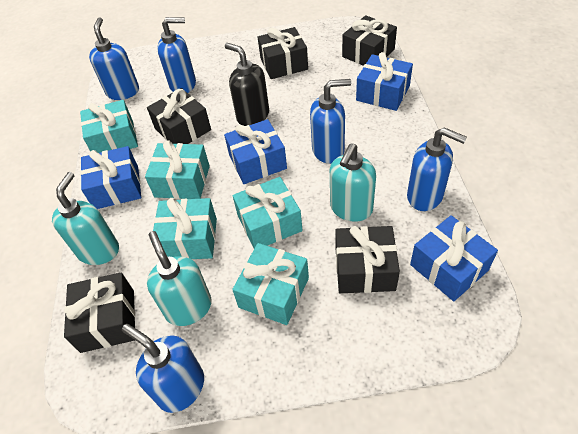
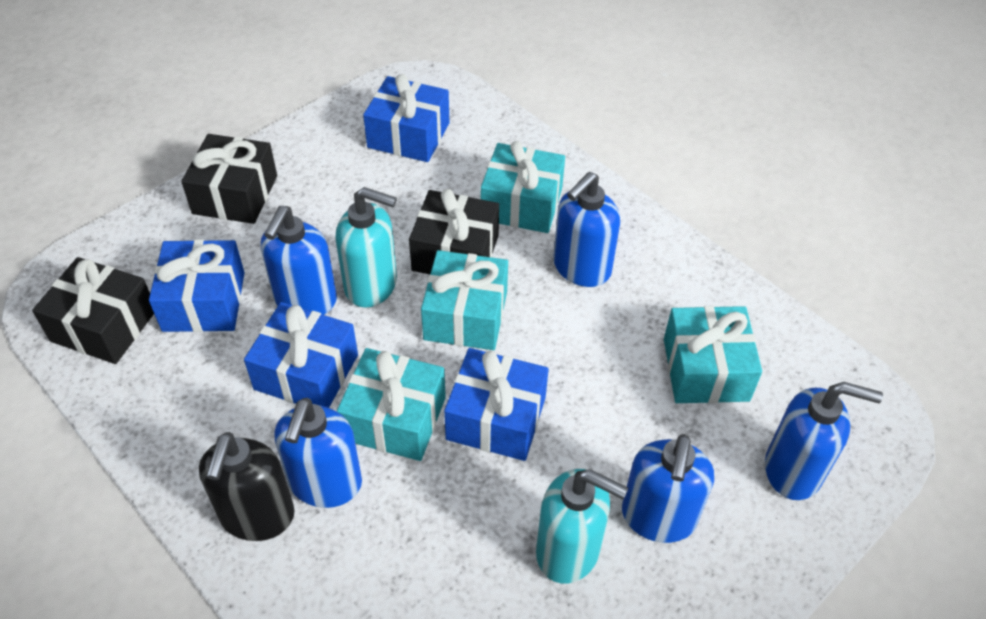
black gift: [64,272,135,353] [147,88,211,144] [257,27,308,79] [335,226,400,293] [342,15,397,66] = 5 -> [32,257,154,364] [181,134,277,224] [409,189,499,274] = 3
turquoise gift: [80,100,138,153] [145,140,210,199] [151,198,217,259] [232,243,309,325] [233,177,303,249] = 5 -> [337,348,446,461] [421,250,508,350] [481,141,565,233] [664,306,762,403] = 4
turquoise soap dispenser: [52,172,119,265] [147,231,212,326] [330,143,376,222] = 3 -> [335,187,397,308] [536,469,628,584] = 2

